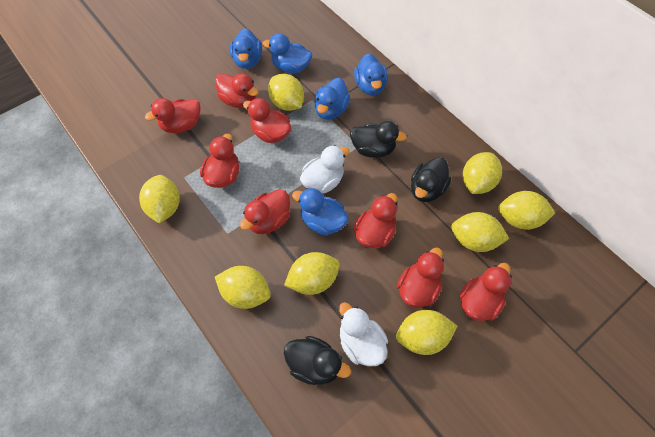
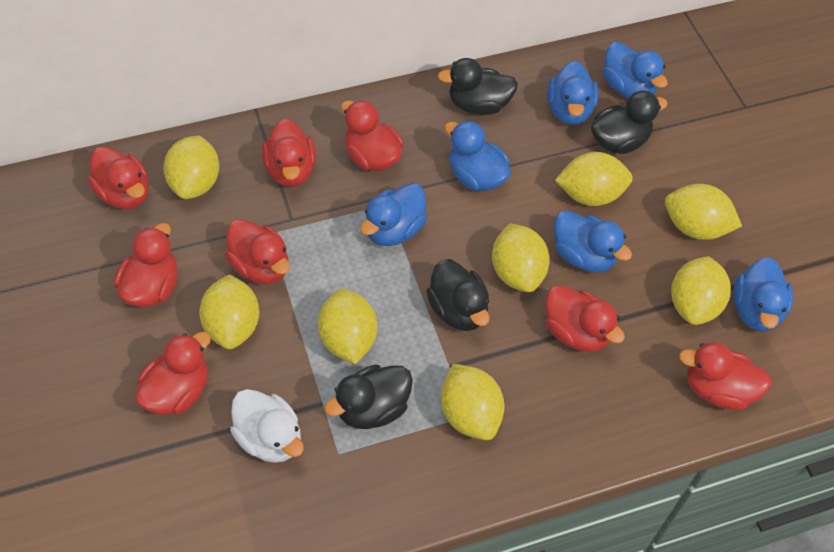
black duck: [284,336,351,385] [350,121,407,158] [411,157,451,202] = 3 -> [325,364,413,429] [426,259,490,331] [438,58,518,115] [591,91,668,154] = 4
blue duck: [230,28,262,69] [262,33,312,73] [292,188,349,236] [314,78,350,120] [354,53,388,95] = 5 -> [361,183,427,246] [445,120,511,191] [547,61,599,125] [554,210,632,273] [603,42,668,98] [733,257,793,331] = 6
white duck: [300,145,350,193] [339,302,388,366] = 2 -> [230,389,304,463] = 1

